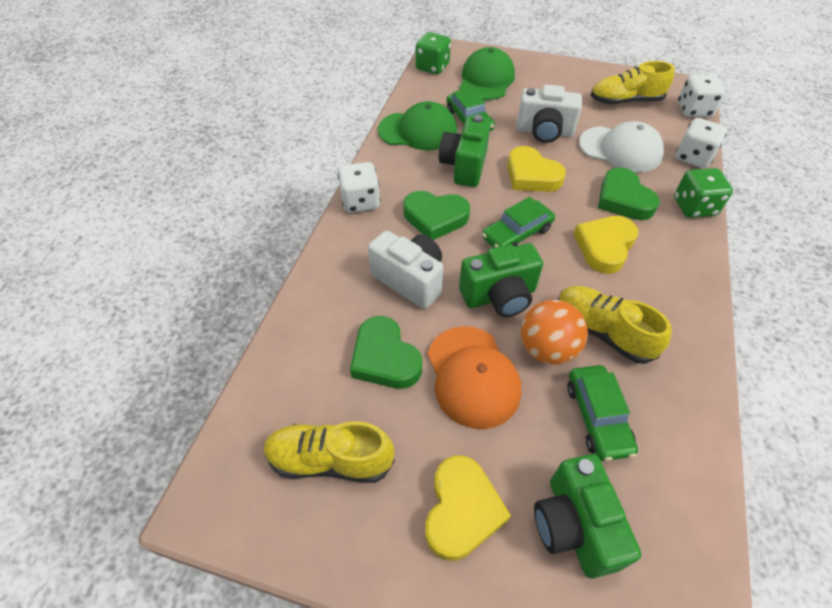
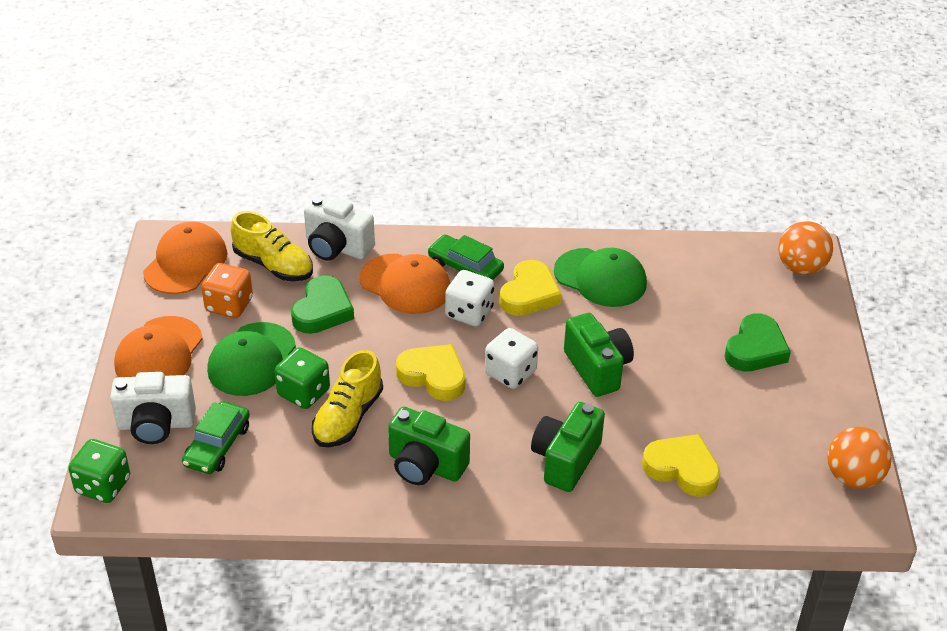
green car: [446,87,495,131] [482,197,555,248] [567,365,638,461] = 3 -> [182,401,250,474] [428,235,504,280] = 2
green heart: [350,316,422,389] [403,191,470,240] [598,167,660,220] = 3 -> [291,275,354,334] [725,313,791,371] = 2
orange ball: [521,300,588,365] = 1 -> [778,221,833,275] [827,426,892,489] = 2
orange cap: [428,326,521,429] = 1 -> [114,316,203,377] [143,222,227,294] [359,254,450,314] = 3
orange dice: none = 0 -> [201,263,253,318] = 1
white cap: [579,121,664,173] = 1 -> none = 0
white dice: [338,162,380,213] [676,118,727,168] [678,75,725,117] = 3 -> [445,270,494,327] [485,328,538,389] = 2
yellow shoe: [264,421,395,483] [558,286,672,364] [590,61,675,105] = 3 -> [231,211,313,281] [312,350,383,447] = 2

